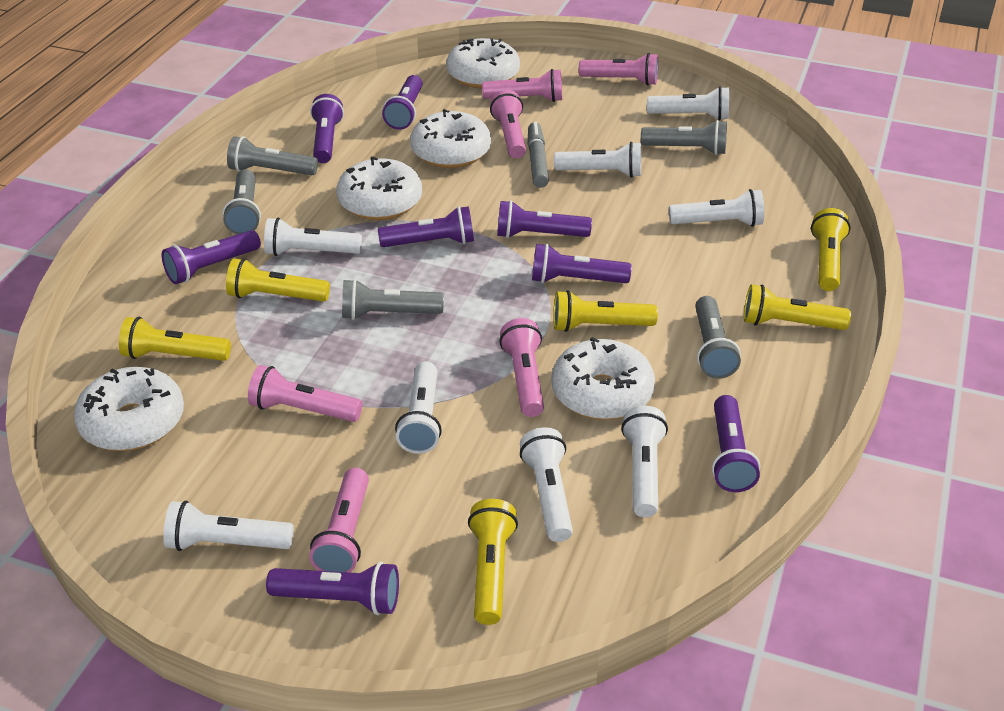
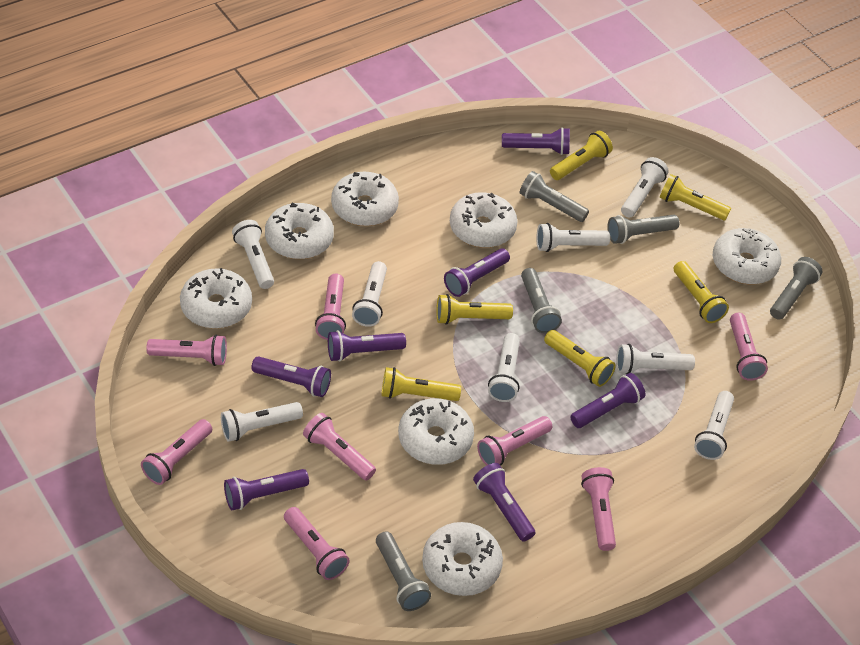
grey marker: [528,122,549,188] = 1 -> none = 0
pink flashlight: [248,365,362,422] [309,468,369,572] [482,69,562,102] [490,90,526,158] [499,318,544,417] [579,53,658,86] = 6 -> [141,419,212,485] [146,334,227,366] [284,507,350,580] [303,413,376,481] [315,274,346,340] [477,416,552,466] [581,467,616,551] [730,313,768,381] = 8
purple flashlight: [162,230,261,284] [266,562,399,615] [310,94,344,163] [378,206,474,247] [382,75,422,130] [497,200,592,238] [532,244,632,283] [712,395,760,492] = 8 -> [224,469,309,510] [251,356,331,397] [328,330,406,362] [444,248,510,297] [473,463,535,542] [502,127,570,155] [570,373,645,428] = 7
white donut: [74,367,184,451] [336,156,422,220] [410,109,491,168] [446,38,520,88] [551,337,655,420] = 5 -> [180,268,252,329] [265,203,334,259] [331,172,399,226] [398,398,474,465] [422,522,503,596] [450,192,518,248] [713,228,781,285] = 7

